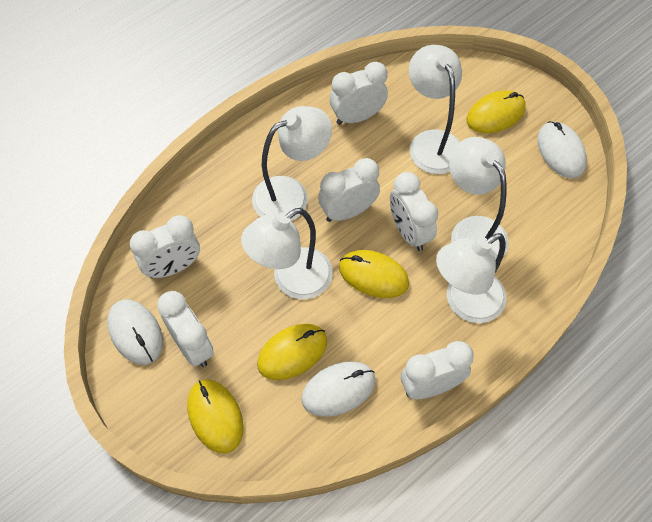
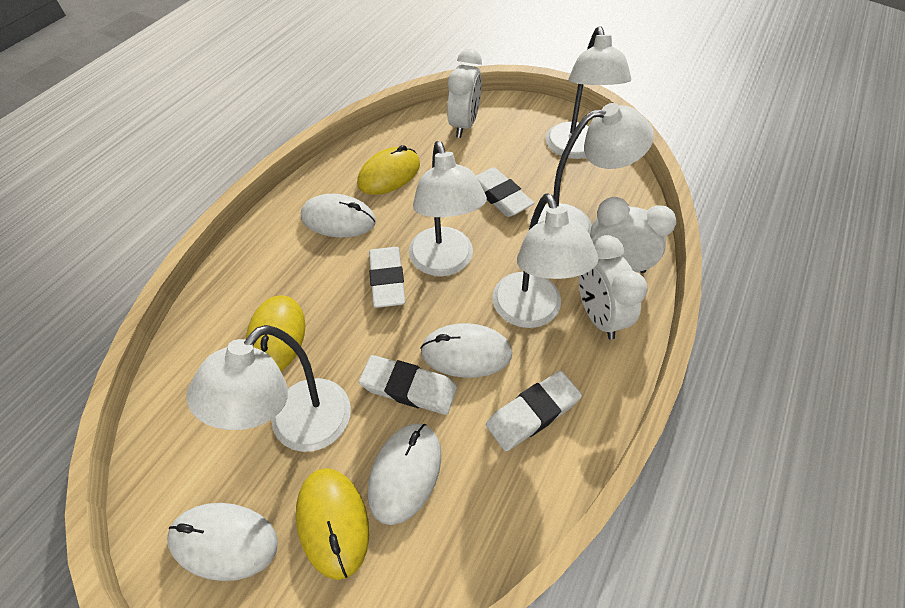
white clock: [130,215,200,278] [157,291,214,367] [318,158,380,222] [330,62,388,125] [390,172,438,251] [401,341,474,400] = 6 -> [447,49,482,138] [579,235,648,340] [590,197,676,273] = 3
white eraser: none = 0 -> [359,355,457,415] [369,247,406,308] [476,167,534,217] [486,371,582,451] = 4
white mouse: [108,300,163,365] [301,362,376,416] [537,121,587,178] = 3 -> [167,503,278,581] [301,194,376,238] [368,423,441,525] [420,323,512,378] = 4
yellow mouse: [187,379,243,453] [257,324,327,380] [339,250,409,298] [467,90,526,133] = 4 -> [246,295,305,371] [296,468,369,580] [357,145,420,195] = 3

